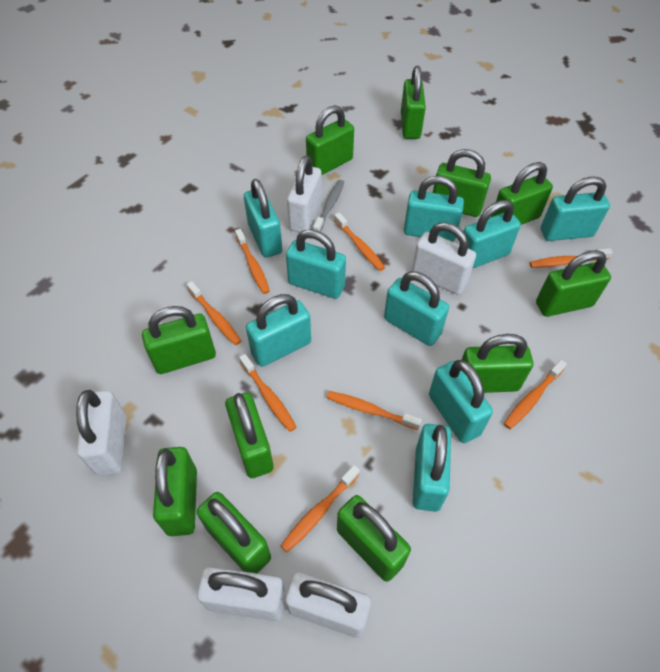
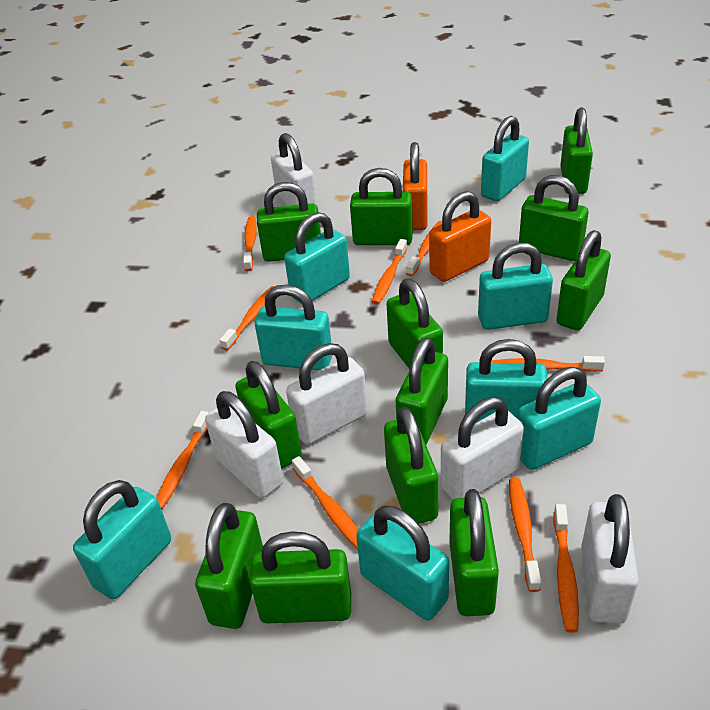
green padlock: [142,306,216,374] [153,447,197,536] [197,492,271,573] [225,392,274,478] [306,105,354,175] [337,495,411,582] [401,66,426,139] [433,149,491,217] [462,334,533,393] [491,162,553,225] [536,250,611,317] = 11 -> [195,503,263,629] [235,361,302,469] [249,531,351,623] [257,182,321,262] [350,168,413,245] [384,407,438,524] [387,279,443,369] [396,337,448,445] [449,489,499,616] [519,175,589,261] [556,230,611,330] [560,108,593,194] = 12
grey toothbrush: [313,180,344,232] = 1 -> none = 0
orange padlock: none = 0 -> [403,142,428,230] [429,191,491,282] = 2
orange toothbrush: [186,281,241,345] [235,229,270,294] [239,354,296,432] [281,465,360,552] [326,391,422,430] [334,213,385,271] [504,360,567,429] [529,248,613,268] = 8 -> [157,411,209,510] [220,286,275,351] [243,216,257,271] [292,456,359,549] [372,239,407,305] [406,221,442,276] [492,356,605,372] [509,478,541,592] [553,504,579,633] = 9
turquoise padlock: [244,179,282,258] [246,294,311,367] [286,229,346,299] [384,271,449,346] [404,176,464,242] [413,424,451,512] [429,360,493,443] [463,200,521,269] [541,176,610,241] = 9 -> [73,480,171,600] [255,285,332,370] [284,212,350,304] [356,505,449,621] [465,339,547,423] [478,243,553,330] [481,116,529,201] [517,367,601,470] = 8

